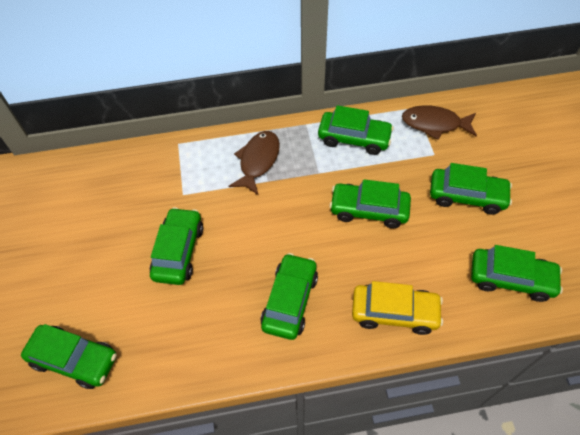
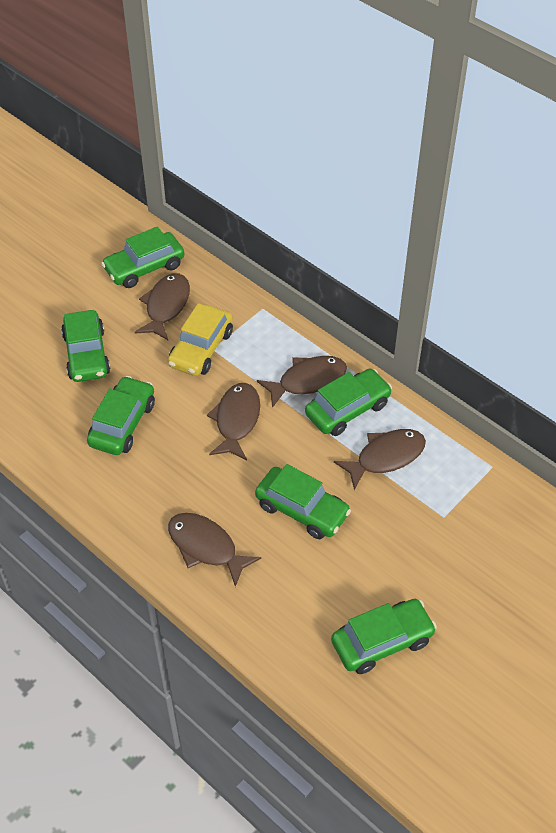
brown fish: [229,131,280,195] [402,105,477,140] = 2 -> [135,273,190,340] [168,513,261,587] [207,383,260,460] [257,356,347,408] [334,429,426,490] = 5
green car: [21,324,117,389] [150,207,203,285] [260,253,318,340] [318,105,394,155] [329,179,411,228] [430,163,512,215] [471,245,563,302] = 7 -> [61,310,110,382] [87,376,155,455] [101,227,184,288] [255,464,351,539] [305,369,392,436] [331,599,437,674] = 6

